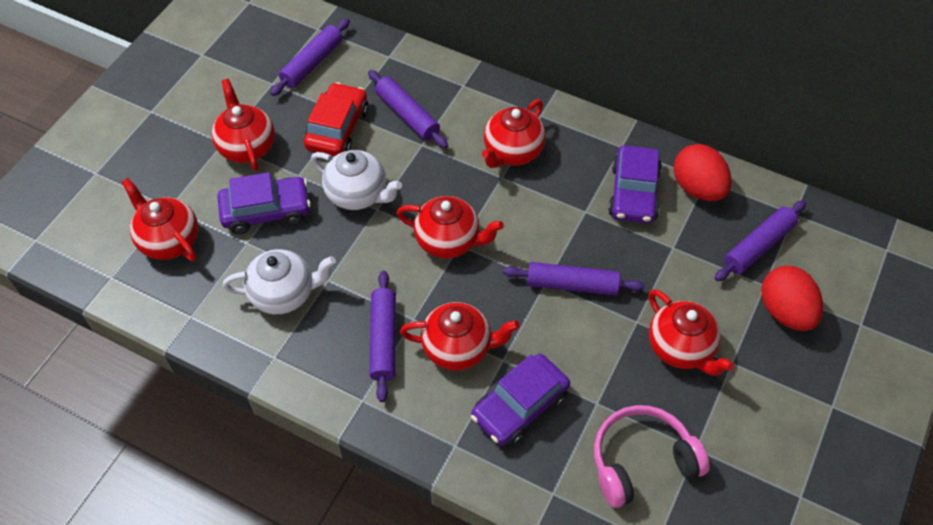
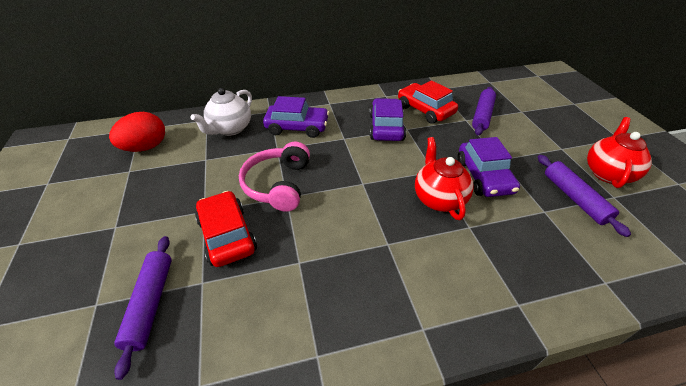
purple rolling pin: [270,18,350,96] [368,70,448,148] [369,271,396,402] [503,262,645,296] [715,200,806,281] = 5 -> [114,236,171,380] [472,87,496,135] [538,155,631,237] = 3
red car: [304,82,368,156] = 1 -> [195,191,257,267] [398,80,458,124] = 2
red egg: [674,144,732,201] [761,266,823,331] = 2 -> [109,112,165,152] = 1
red teapot: [121,178,198,261] [212,79,275,171] [397,196,504,258] [400,302,520,370] [482,99,546,168] [649,289,734,376] = 6 -> [415,137,474,220] [587,117,652,188] = 2
white teapot: [223,249,336,314] [311,150,402,210] = 2 -> [191,88,252,136] = 1

